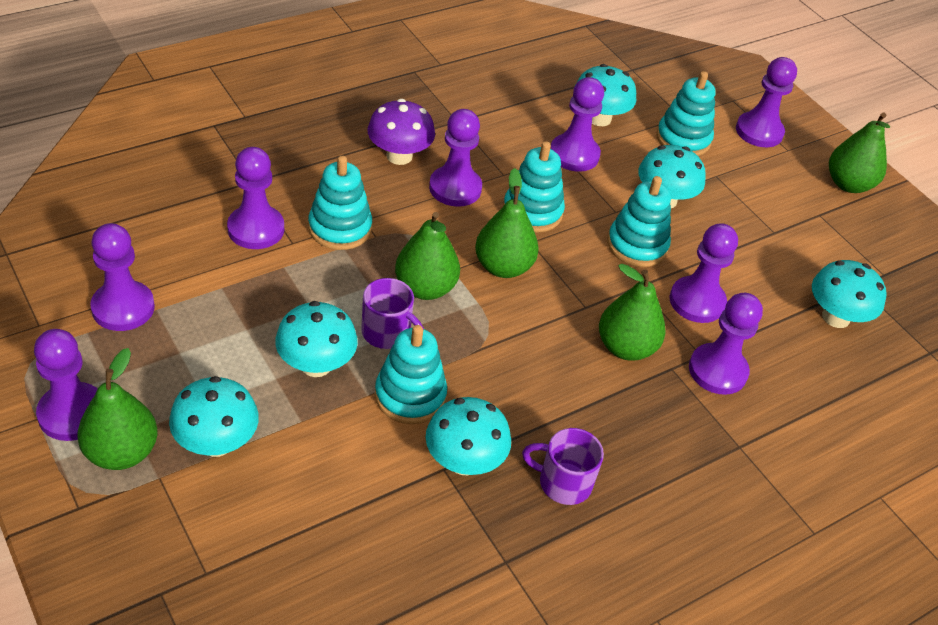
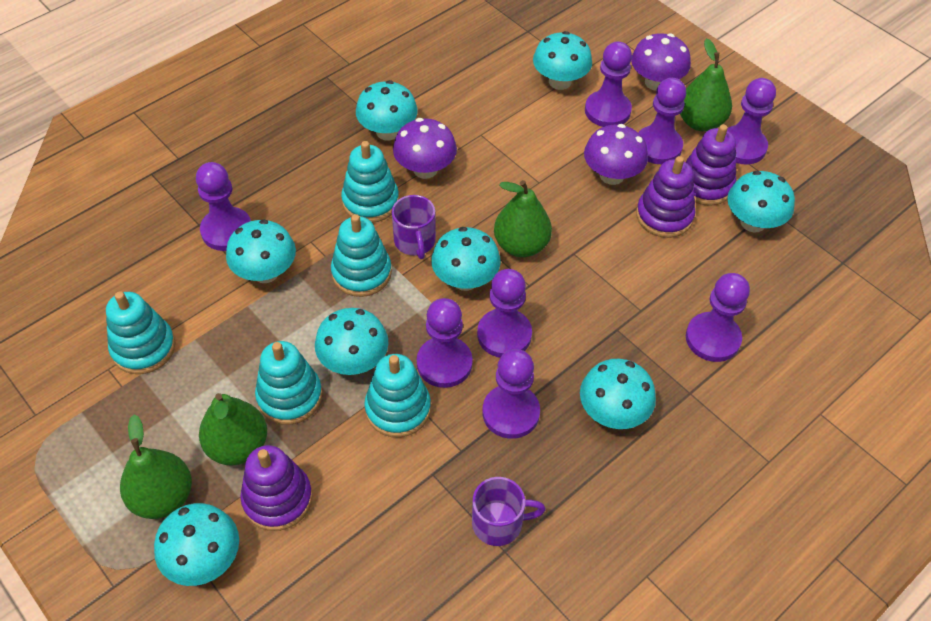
green pear: [77,348,157,470] [395,212,460,300] [475,168,539,278] [599,264,666,361] [829,113,890,193] = 5 -> [120,415,192,519] [199,393,267,466] [494,180,552,257] [680,38,732,131] = 4
purple mushroom: [368,99,435,165] = 1 -> [393,118,457,179] [584,124,648,185] [631,33,691,91] = 3
purple stacking toy: none = 0 -> [240,445,313,531] [636,156,695,238] [686,124,736,206] = 3
turquoise mushroom: [169,376,259,457] [275,301,358,377] [426,397,511,475] [577,64,636,126] [638,145,706,208] [812,260,887,328] = 6 -> [154,503,239,586] [226,219,296,283] [315,308,389,375] [356,80,418,141] [431,227,501,291] [533,31,592,90] [580,359,656,429] [727,171,795,232] = 8

